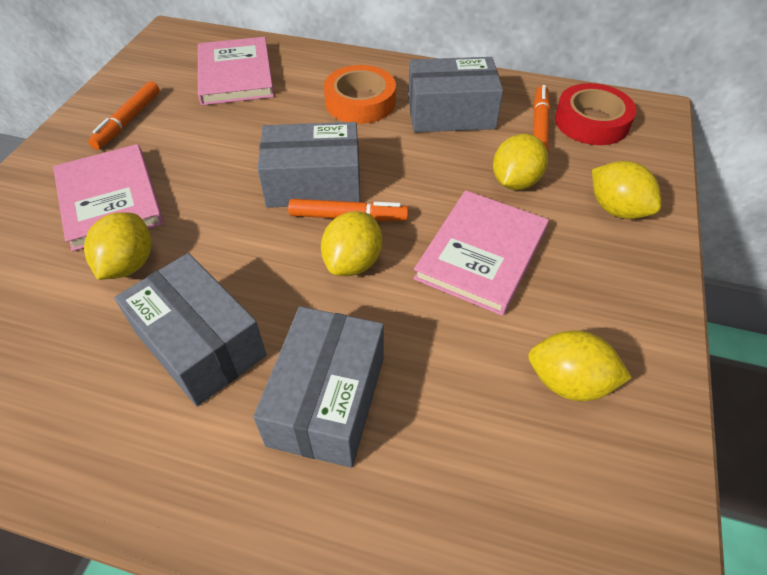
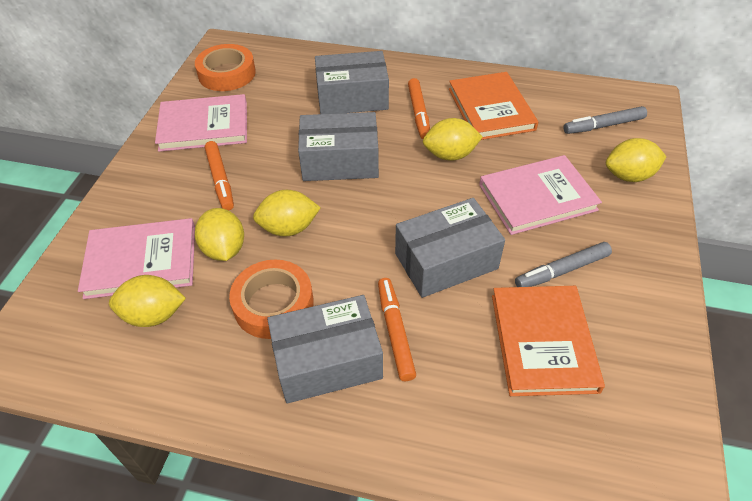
grey marker: none = 0 -> [515,242,612,287] [564,106,647,134] = 2
orange book: none = 0 -> [449,72,538,140] [492,286,605,396] = 2
orange tape: [324,65,396,124] = 1 -> [195,44,256,91] [229,260,314,339] = 2
red tape: [555,83,636,145] = 1 -> none = 0

